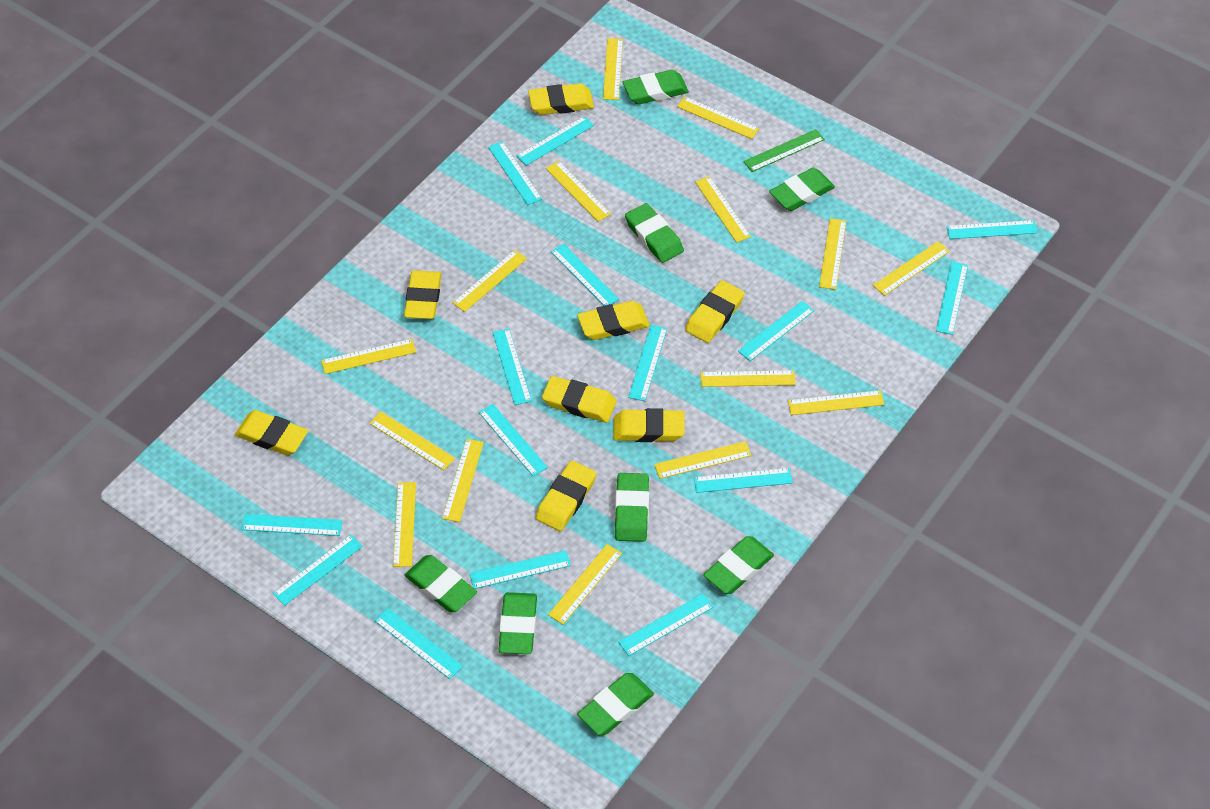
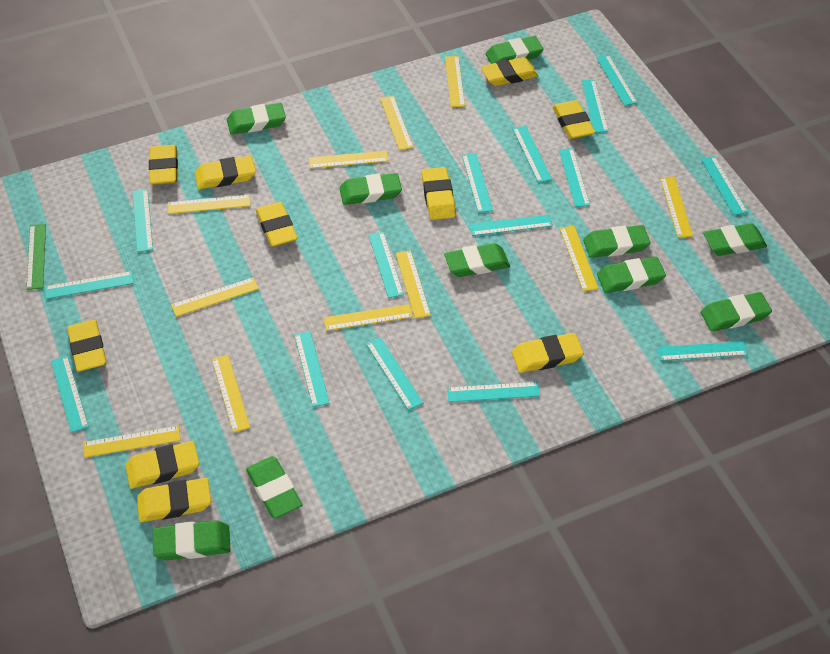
green eraser: [404,555,477,612] [498,592,537,654] [577,673,654,735] [615,473,649,542] [622,70,689,104] [625,203,684,263] [703,536,774,594] [769,168,835,211] = 8 -> [153,520,231,560] [227,103,286,135] [246,456,302,519] [339,173,402,205] [444,243,510,277] [486,36,544,64] [583,225,650,258] [597,257,666,293] [701,292,772,332] [703,223,767,256] = 10
yellow eraser: [235,410,308,455] [404,270,442,319] [528,84,594,115] [535,461,597,531] [542,376,617,423] [577,301,650,340] [613,408,685,442] [685,280,745,343] = 8 -> [67,320,106,372] [125,441,199,489] [137,478,211,522] [149,145,178,185] [195,156,256,189] [256,202,298,247] [422,167,456,220] [481,57,538,86] [512,333,584,373] [552,100,595,139] = 10
yellow ruler: [321,339,416,374] [370,412,455,470] [393,482,416,567] [442,439,484,522] [453,250,527,312] [546,161,611,222] [548,544,622,624] [603,38,623,100] [654,441,752,479] [677,97,759,139] [695,176,751,243] [701,370,796,387] [788,390,884,415] [819,218,846,290] [873,241,950,296] = 15 -> [83,426,181,458] [168,195,251,214] [171,277,259,317] [212,355,250,433] [309,150,389,169] [324,304,413,331] [380,96,413,150] [396,250,431,319] [445,56,465,107] [560,226,598,291] [660,177,693,238] = 11

